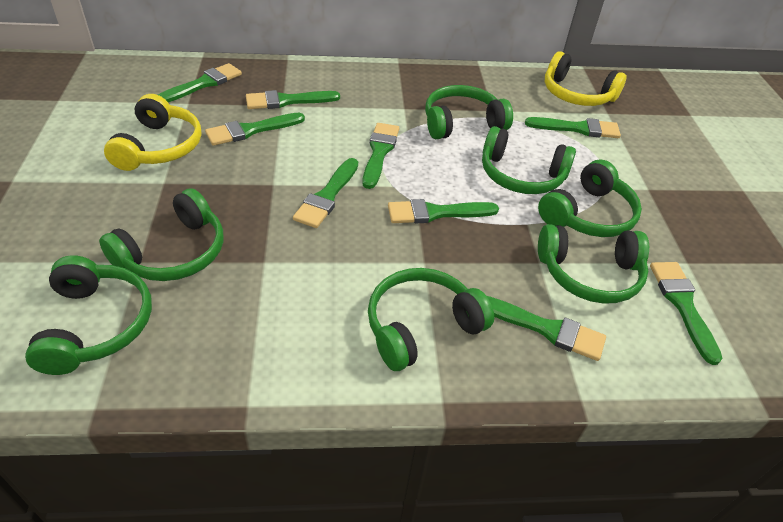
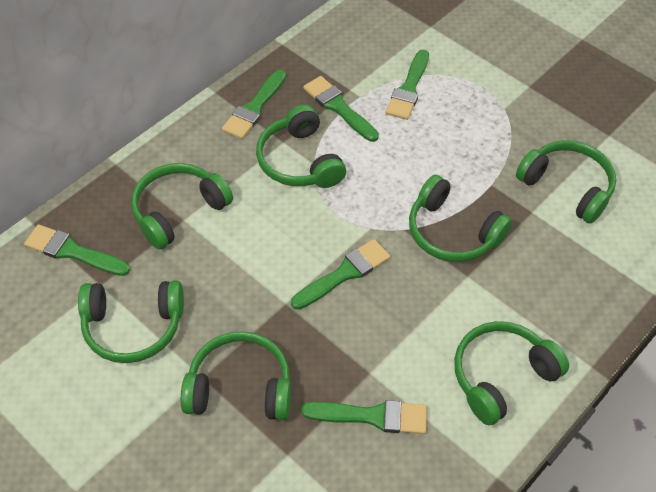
green brush: [158,63,242,102] [205,113,305,146] [246,90,340,109] [293,158,358,228] [362,123,399,189] [388,199,499,224] [487,296,606,361] [525,117,621,138] [650,262,723,365] = 9 -> [24,224,130,276] [222,70,286,139] [291,239,390,310] [301,400,427,434] [303,76,379,142] [385,49,429,120] = 6
yellow headphones: [104,94,201,171] [545,51,627,106] = 2 -> none = 0

